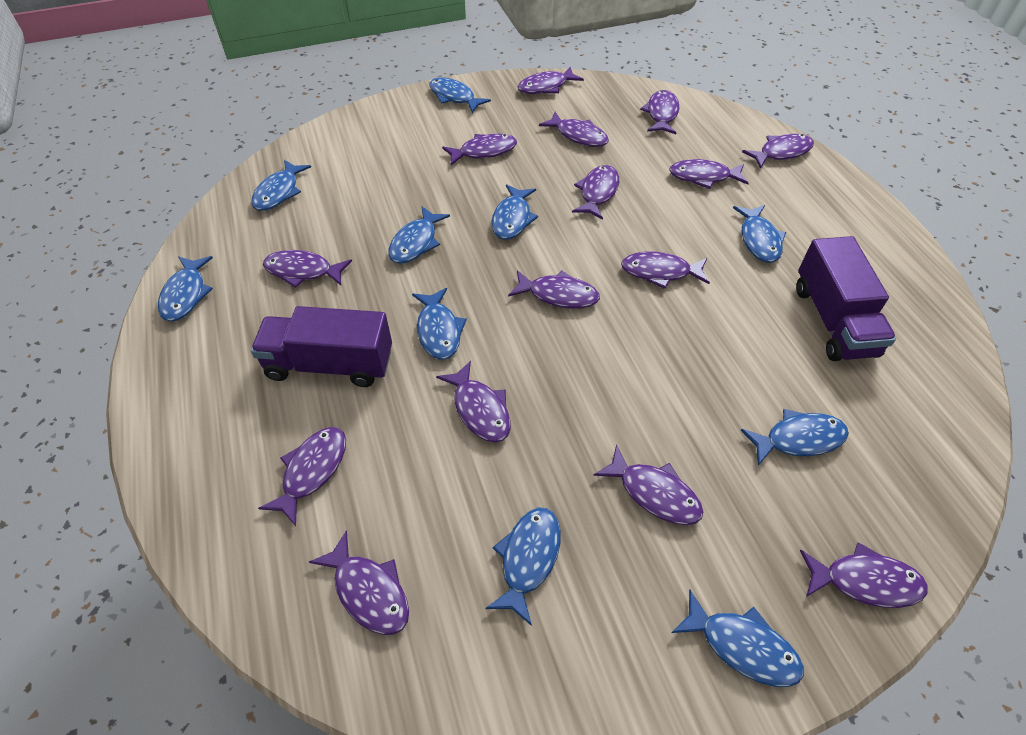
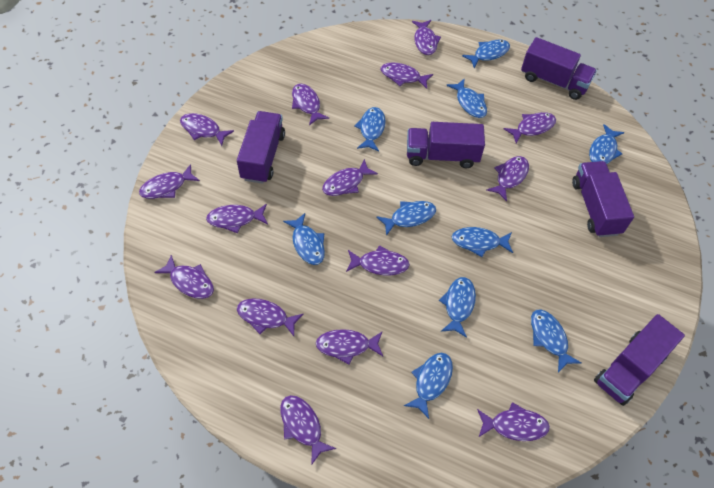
purple truck: [251,306,392,387] [796,236,896,361] = 2 -> [237,111,285,184] [407,122,485,168] [521,37,597,100] [572,161,634,237] [594,314,685,406] = 5

